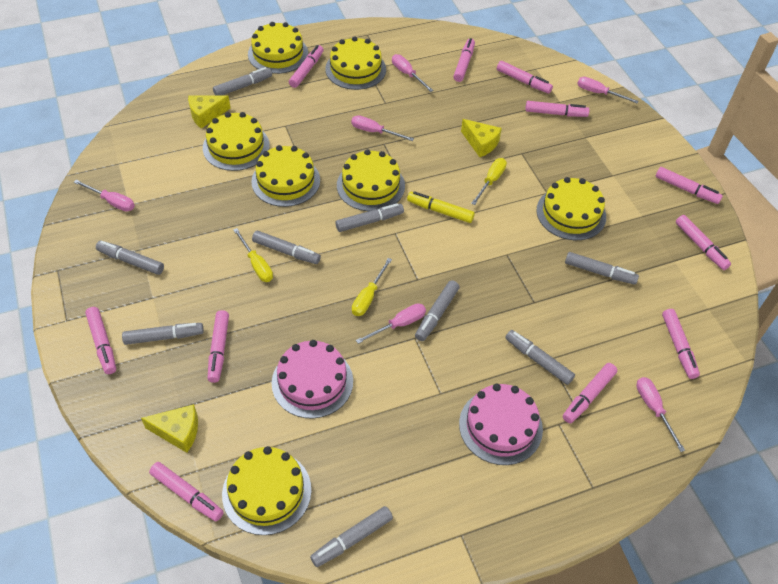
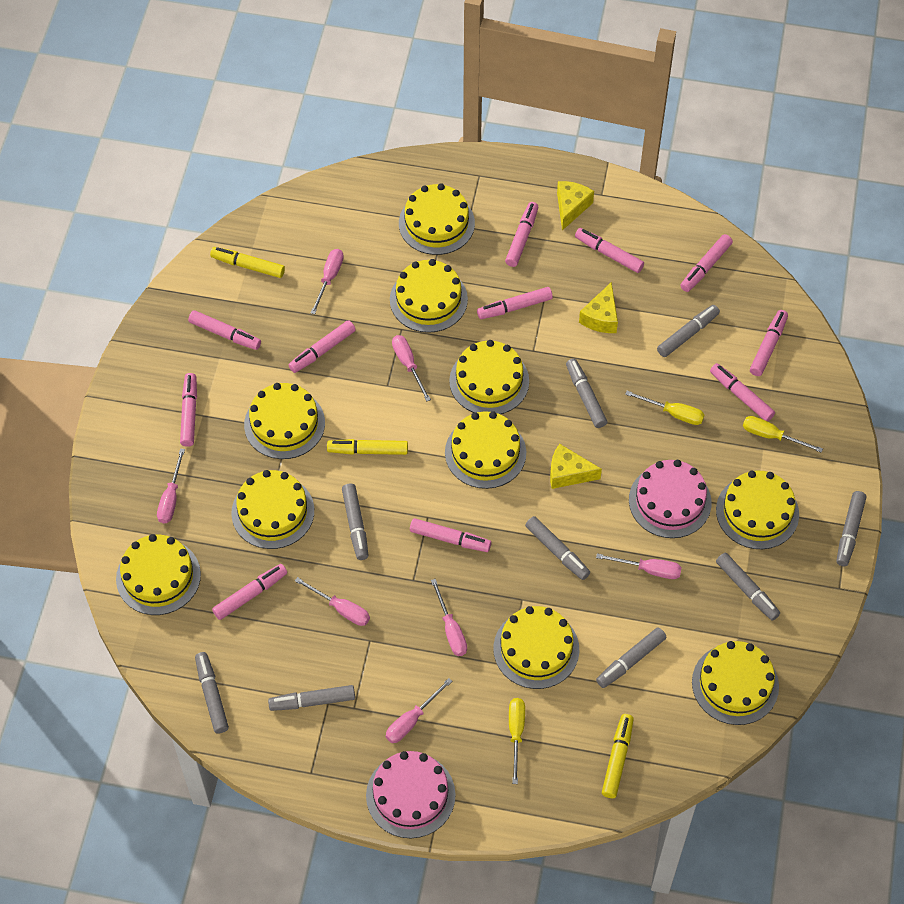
pink screwdriver: [74,180,135,211] [351,115,414,141] [356,303,426,344] [392,54,433,92] [577,77,639,103] [636,377,685,452] = 6 -> [157,448,185,524] [295,577,370,626] [311,249,344,314] [386,678,452,743] [392,335,431,401] [431,579,467,656] [596,553,682,579] = 7
yellow cake: [203,112,270,171] [222,446,311,535] [248,22,308,74] [251,145,320,207] [325,36,386,90] [337,149,405,211] [537,177,606,240] = 7 -> [116,534,201,615] [231,470,314,549] [244,383,325,459] [390,259,468,333] [399,183,475,255] [445,411,526,489] [449,340,529,414] [493,606,579,689] [692,641,779,725] [716,471,799,549] = 10
yellow marker: [407,191,475,223] = 1 -> [210,247,285,278] [327,439,408,455] [602,714,634,798] = 3

